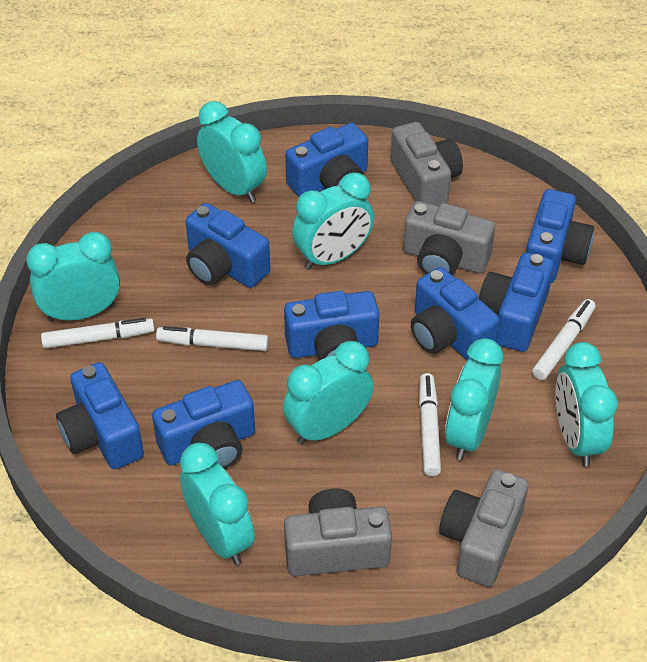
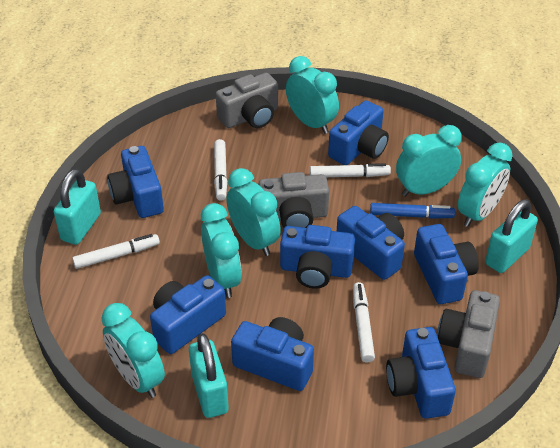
blue marker: none = 0 -> [370,203,455,219] = 1
grey camera: [284,488,392,576] [391,122,463,206] [403,201,495,276] [439,469,529,587] = 4 -> [216,73,278,128] [258,172,329,228] [437,290,500,378] = 3
turquoise clock: [26,232,120,322] [180,443,255,565] [197,101,267,203] [283,341,373,445] [292,173,374,270] [445,338,503,460] [556,342,618,467] = 7 -> [101,303,165,398] [201,203,241,298] [226,168,281,256] [286,56,339,134] [396,125,462,197] [458,142,513,227] = 6
turquoise padlock: none = 0 -> [54,169,101,245] [189,333,229,418] [485,199,538,273] = 3

